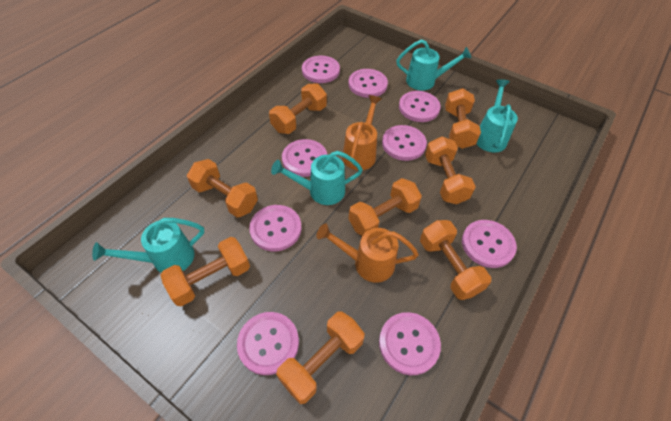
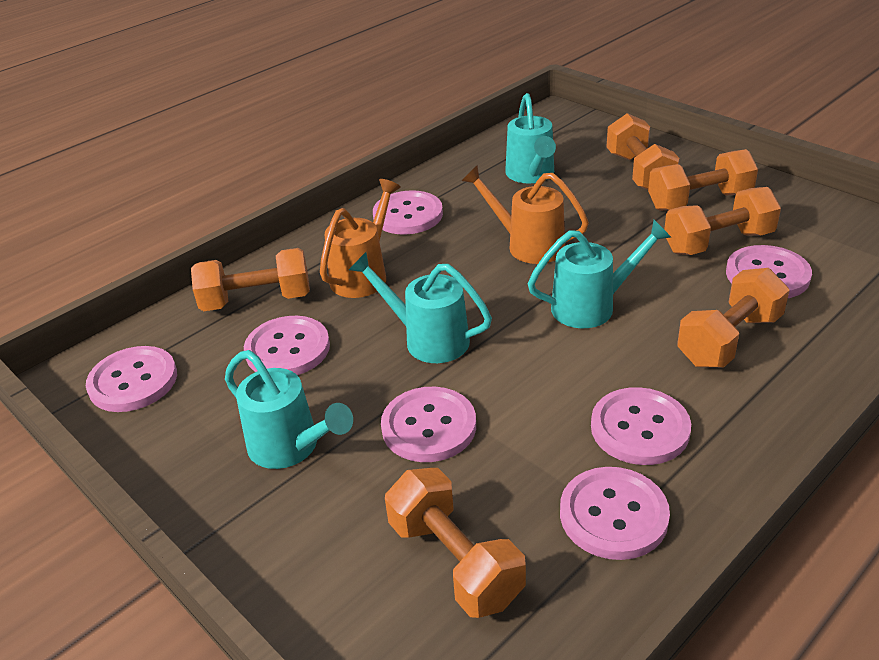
orange dumbbell: [160,237,250,307] [187,159,258,217] [269,83,327,134] [276,311,365,404] [348,178,422,236] [420,220,491,300] [425,136,476,204] [445,88,481,149] = 8 -> [191,248,310,311] [385,468,526,618] [607,113,679,190] [648,149,758,211] [664,187,781,255] [677,268,790,367] = 6
pink button: [237,312,299,375] [249,205,302,251] [282,139,327,177] [302,56,340,83] [348,69,388,98] [379,312,441,375] [382,125,427,161] [399,91,441,122] [462,220,517,268] = 9 -> [86,346,177,412] [244,316,330,375] [373,190,443,235] [381,387,476,462] [560,467,670,560] [591,387,691,465] [726,245,812,298] = 7

